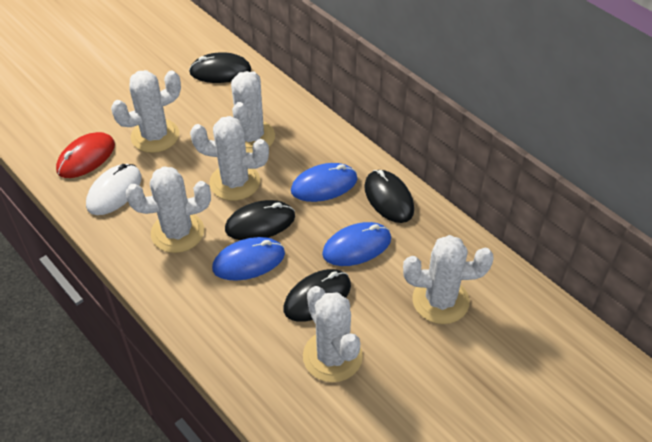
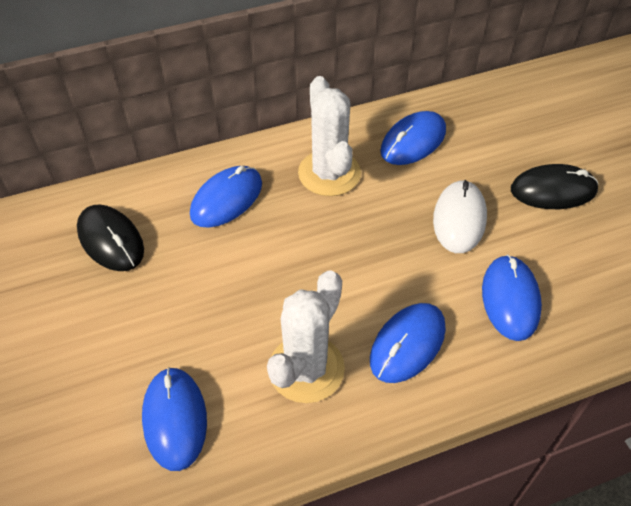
black mouse: [189,52,251,83] [225,200,295,240] [284,269,351,322] [364,170,414,223] = 4 -> [77,205,144,271] [511,164,599,209] = 2
blue mouse: [212,237,285,281] [291,163,358,202] [322,222,391,266] = 3 -> [142,367,207,471] [190,166,262,228] [370,303,446,383] [380,111,446,165] [482,255,542,341] = 5
red mouse: [56,132,115,178] = 1 -> none = 0
white cactus: [111,70,181,153] [126,166,211,253] [190,116,269,201] [231,71,275,153] [303,286,363,382] [403,235,494,324] = 6 -> [267,270,345,403] [298,76,361,196] = 2

